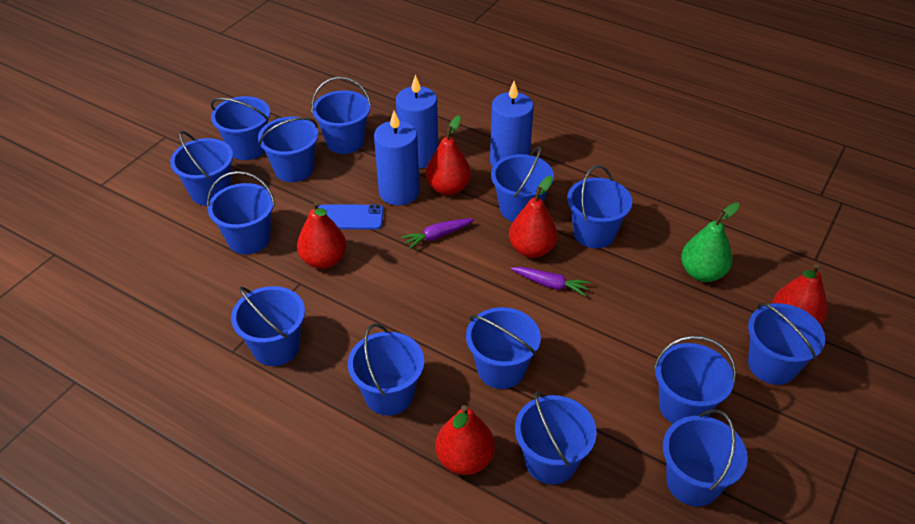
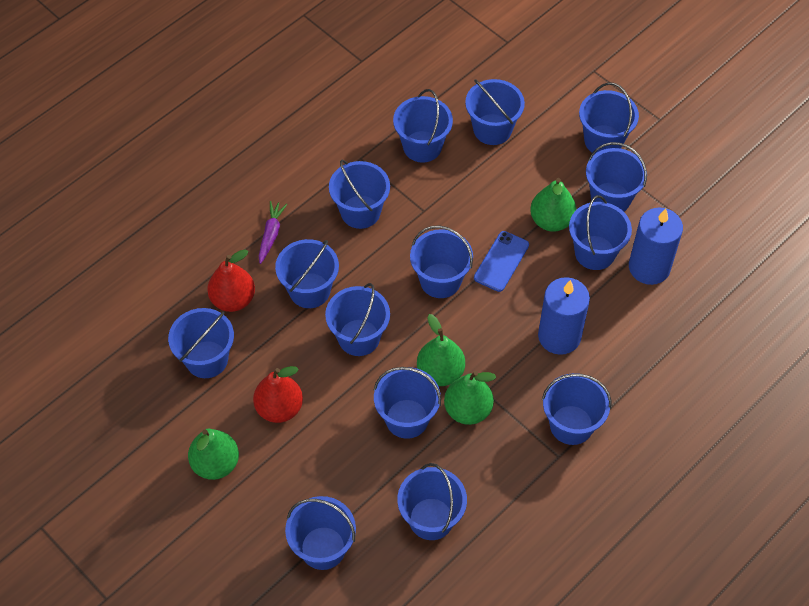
blue candle: [374,111,420,205] [396,74,438,168] [490,81,534,167] = 3 -> [538,277,590,355] [629,208,683,285] = 2
green pear: [681,202,740,282] = 1 -> [188,429,239,480] [417,314,465,386] [444,371,496,425] [530,178,576,232] = 4
purple carrot: [401,218,474,249] [510,267,591,296] = 2 -> [259,201,287,264] = 1
red pear: [297,201,346,269] [426,115,471,195] [435,405,495,475] [509,176,558,258] [772,264,828,325] = 5 -> [207,249,255,312] [253,366,303,423] = 2

